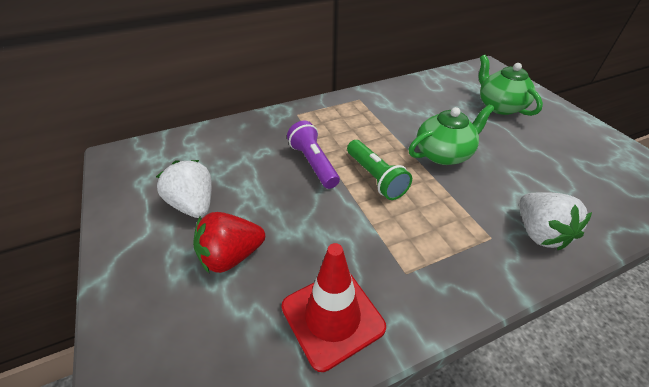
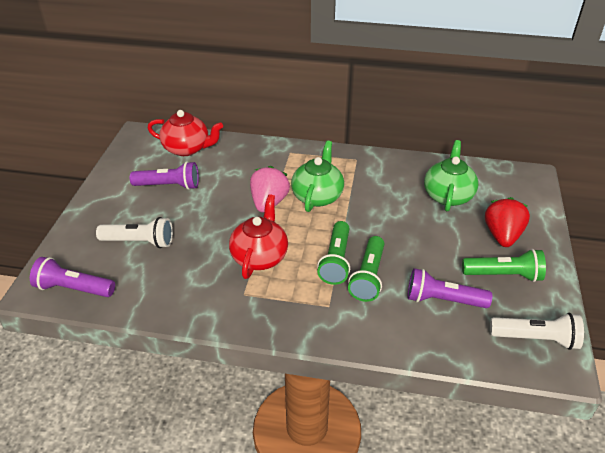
green flashlight: [347,140,412,200] = 1 -> [317,221,350,285] [348,236,384,302] [462,249,546,282] = 3
pink strawberry: none = 0 -> [250,166,290,213] = 1
purple flashlight: [287,121,340,189] = 1 -> [30,257,115,297] [130,161,199,190] [407,268,492,308] = 3
red teapot: none = 0 -> [147,110,223,156] [229,194,288,279] = 2
red traffic cone: [282,243,386,372] = 1 -> none = 0
white flashlight: none = 0 -> [96,217,173,248] [490,313,584,350] = 2
white strawberry: [156,160,212,218] [520,192,592,250] = 2 -> none = 0

